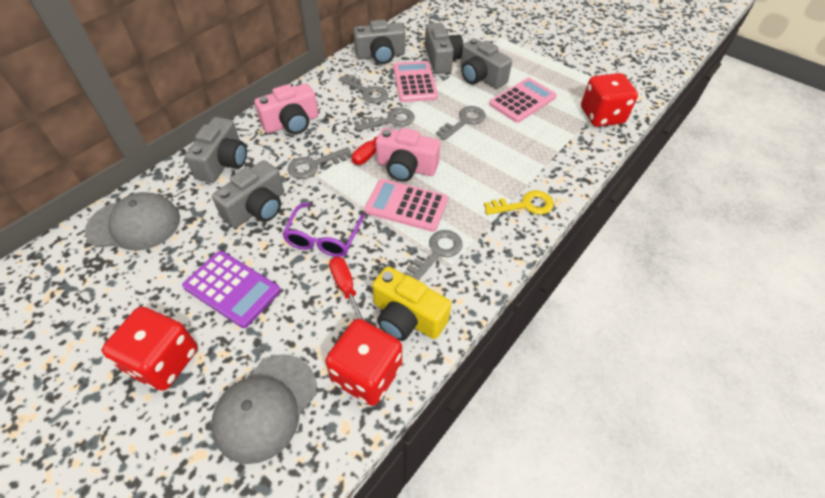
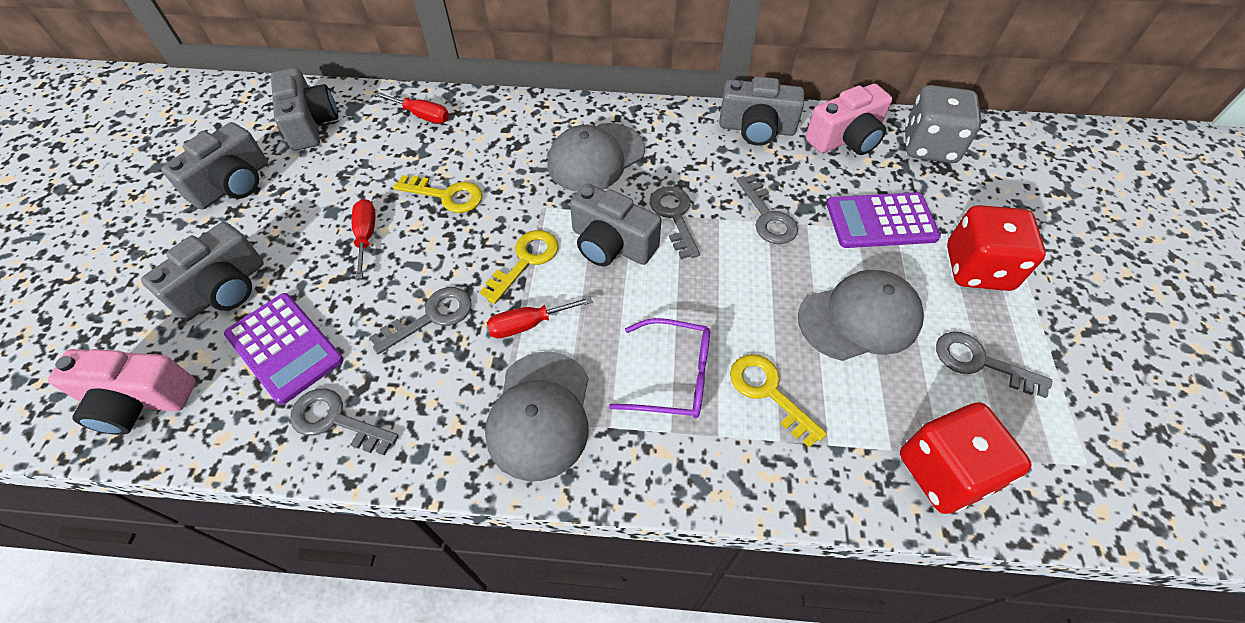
grey cap: [85,192,180,251] [211,354,317,464] = 2 -> [485,352,589,481] [548,123,645,192] [798,270,924,361] = 3
grey dice: none = 0 -> [905,85,982,163] = 1
pink calculator: [364,179,448,232] [393,61,438,102] [489,78,557,123] = 3 -> none = 0
purple calculator: [182,251,281,328] = 1 -> [224,293,344,405] [827,192,941,248] = 2
red dice: [102,307,198,391] [325,319,402,406] [581,73,638,127] = 3 -> [900,402,1031,514] [947,205,1046,291] = 2
red screwdriver: [329,257,365,321] [352,125,397,165] = 2 -> [352,199,376,279] [374,92,449,124] [487,296,593,338] = 3
yellow camera: [372,266,451,341] = 1 -> none = 0
yellow key: [484,190,554,215] = 1 -> [393,175,483,213] [480,230,559,304] [730,354,827,448] = 3

